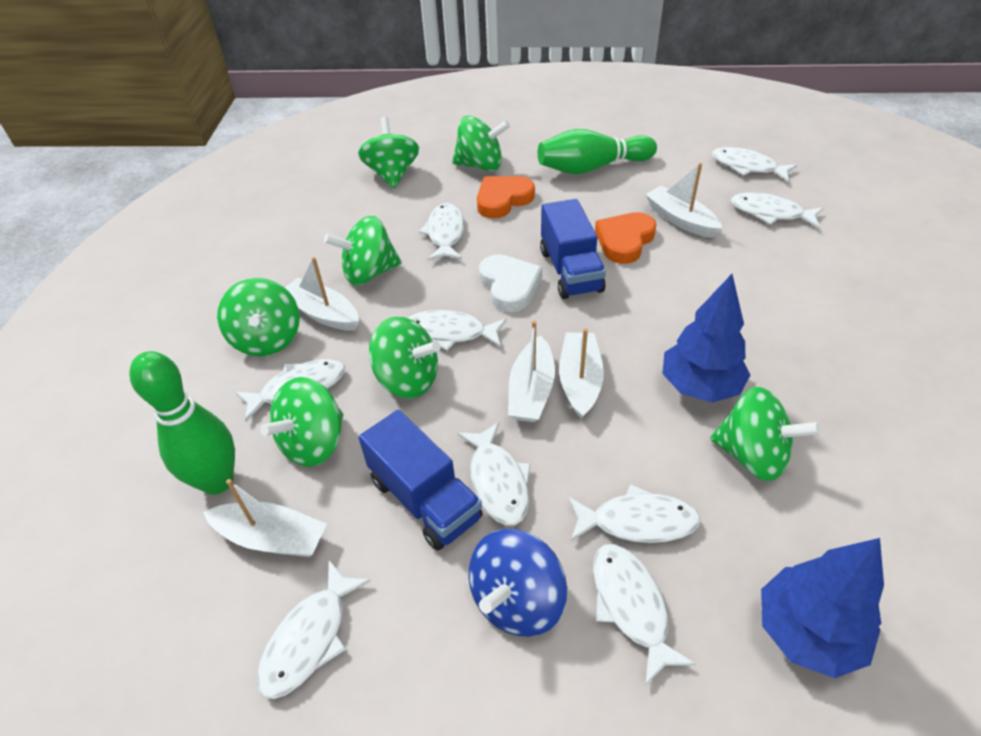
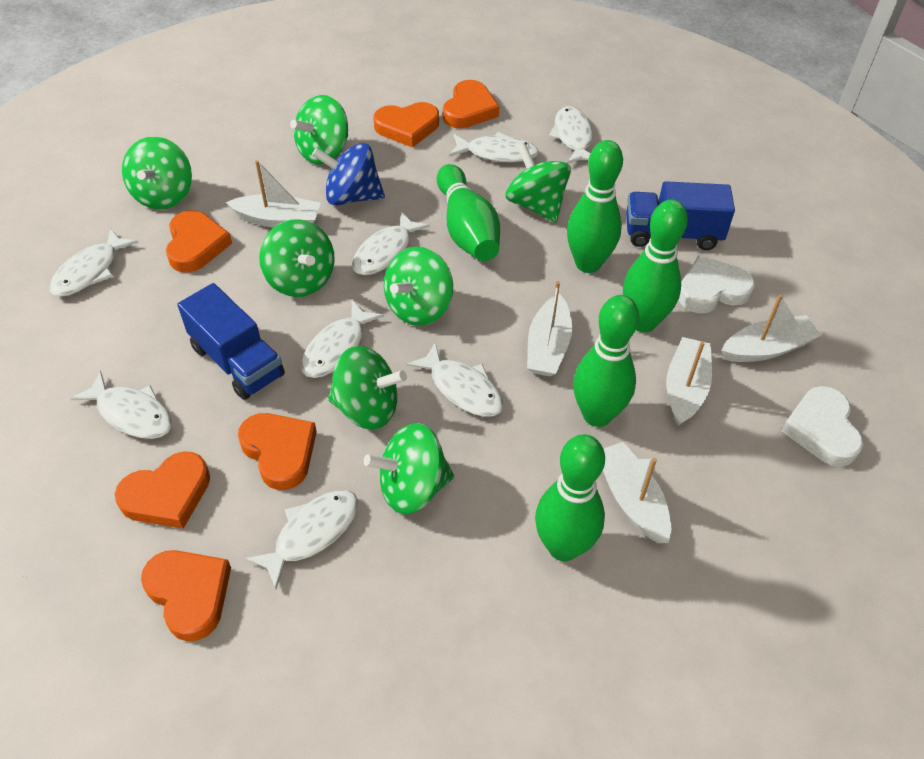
blue tree: [662,274,750,403] [761,538,884,678] = 2 -> none = 0
green bowling pin: [129,351,235,495] [538,129,657,174] = 2 -> [437,164,500,261] [535,434,605,561] [567,140,623,273] [573,295,639,427] [623,199,688,333] = 5
orange heart: [477,176,535,219] [595,212,657,264] = 2 -> [115,451,210,529] [141,550,231,642] [166,210,232,273] [238,413,317,490] [374,102,439,148] [443,80,499,128] = 6
white fish: [235,359,345,422] [257,560,371,699] [408,310,507,351] [419,203,464,261] [458,422,531,526] [568,484,701,543] [593,544,696,685] [712,147,797,182] [731,193,823,228] = 9 -> [49,228,139,297] [70,371,172,439] [245,490,358,589] [301,301,384,378] [352,211,430,275] [407,343,503,417] [449,132,539,162] [549,106,593,164] = 8
white heart: [479,254,542,312] = 1 -> [679,255,755,313] [781,386,863,467] = 2

